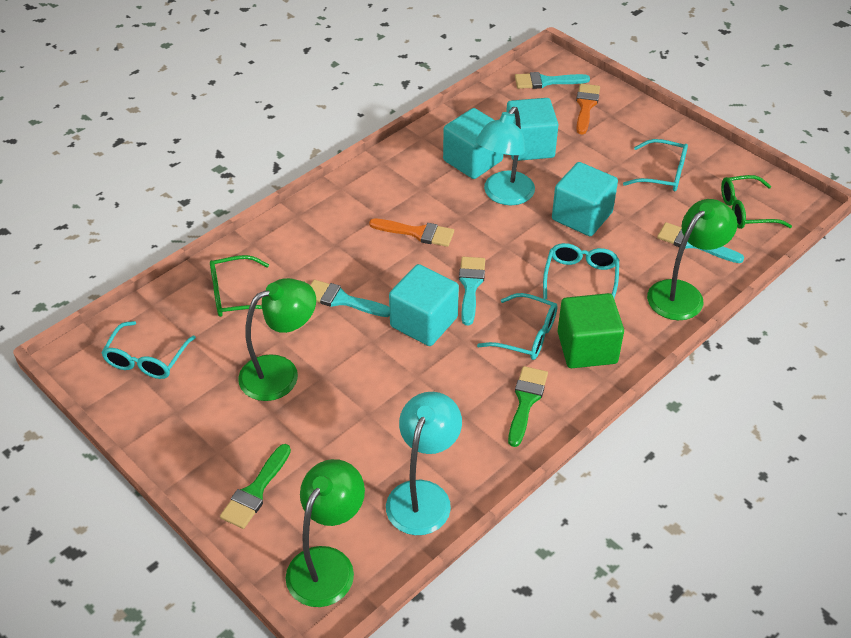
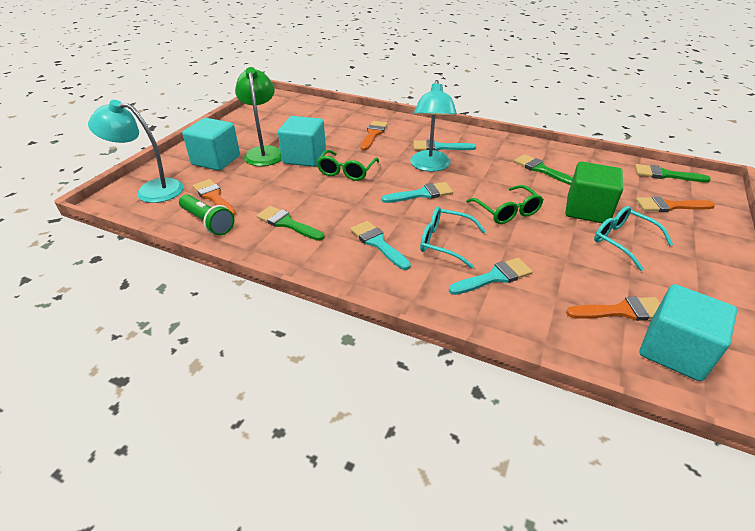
green brush: [220,444,291,529] [508,366,548,447] = 2 -> [256,206,324,241] [514,154,573,185] [635,164,711,182] = 3
green flashlight: none = 0 -> [179,194,234,235] = 1
green lamp: [238,278,316,401] [286,459,365,607] [647,199,737,320] = 3 -> [235,67,282,166] = 1
orange brush: [369,219,454,247] [576,83,600,135] = 2 -> [193,179,236,216] [361,121,388,150] [566,297,660,321] [636,196,715,212] = 4
turquoise cube: [389,264,459,346] [443,108,503,179] [506,98,559,161] [552,162,618,236] = 4 -> [182,118,240,171] [278,116,326,167] [640,284,737,381] = 3
turquoise glasses: [101,321,196,379] [477,293,558,360] [543,243,619,299] [623,139,688,191] = 4 -> [420,206,486,269] [594,206,673,271] = 2

